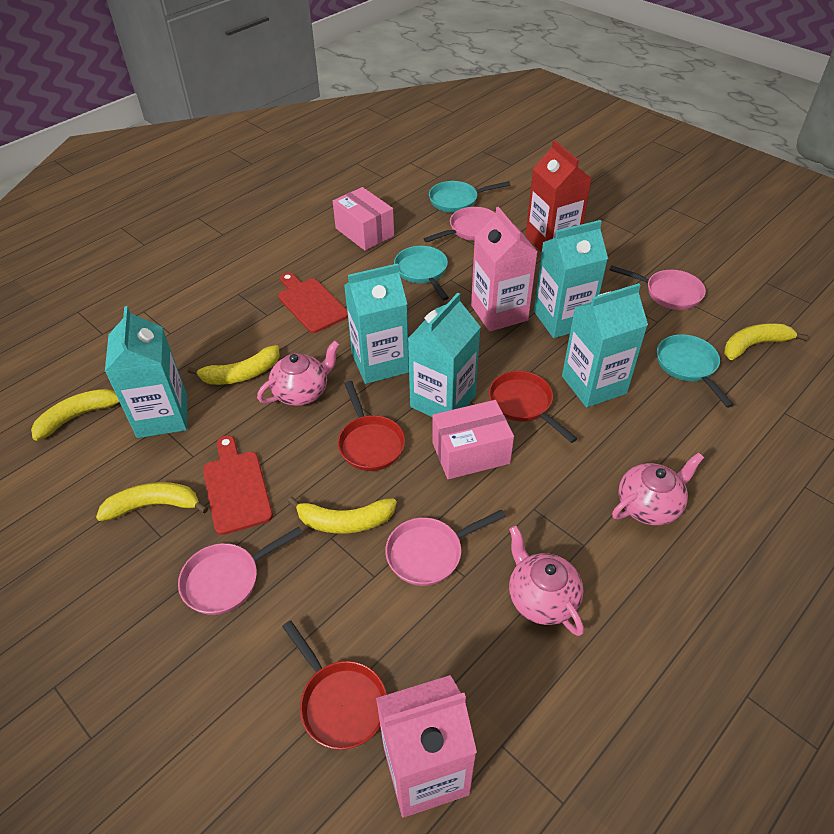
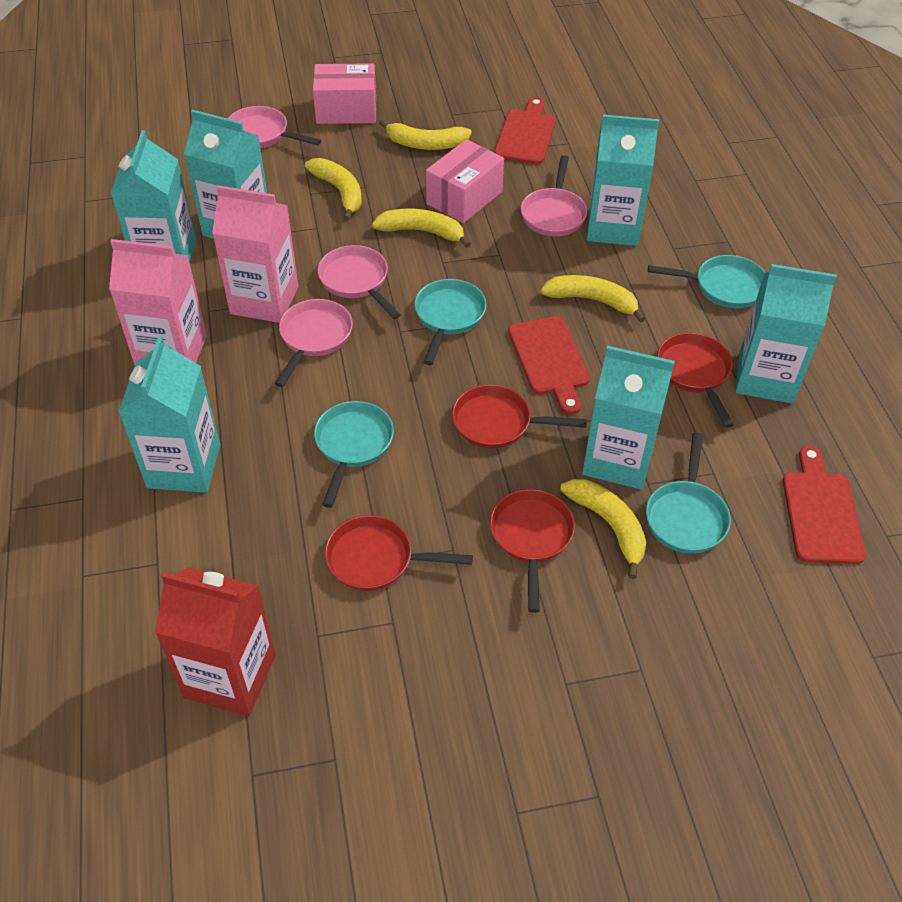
pink teapot: [257,341,340,406] [509,526,584,636] [612,453,704,525] = 3 -> none = 0
red cutting board: [203,435,273,535] [278,272,348,333] = 2 -> [494,97,556,165] [508,316,590,415] [783,446,866,564] = 3
red pan: [282,620,387,750] [338,381,405,471] [489,371,577,443] = 3 -> [325,515,473,591] [452,384,587,449] [490,489,575,613] [657,333,734,428] = 4
turquoise carton: [105,306,187,438] [344,263,409,384] [408,293,480,417] [534,220,608,338] [562,283,648,408] = 5 -> [110,130,196,264] [118,336,220,493] [184,110,267,239] [582,346,675,490] [587,115,659,246] [735,264,837,404] = 6
turquoise pan: [394,246,449,301] [429,181,510,213] [657,334,734,408] = 3 -> [314,401,394,508] [414,279,486,365] [646,433,731,554] [648,255,766,308] = 4

